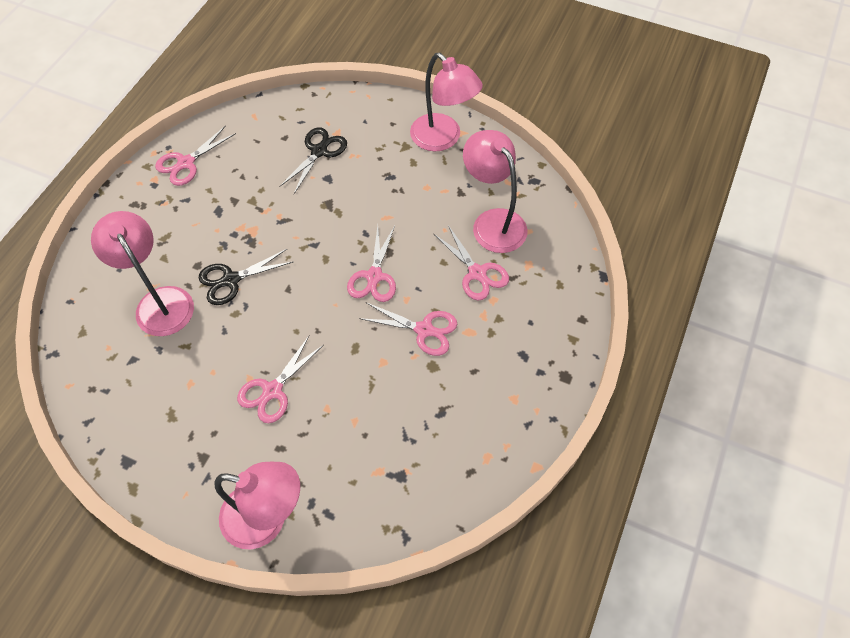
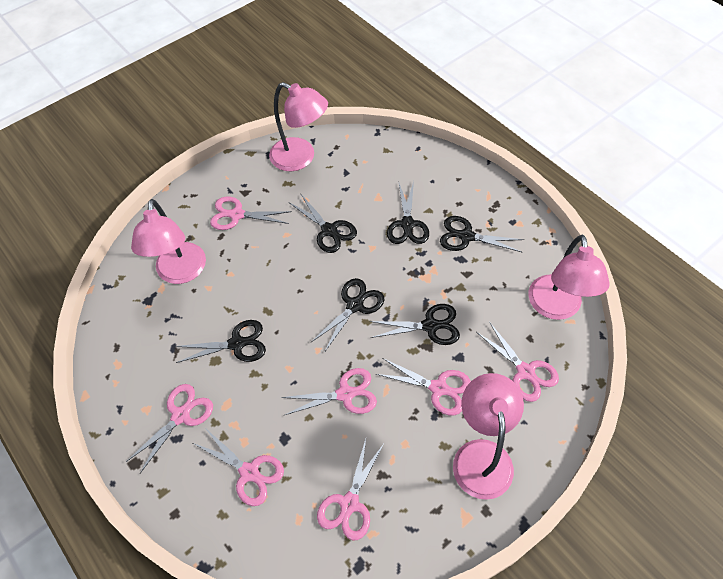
black scissors: [199,249,293,305] [279,127,347,194] = 2 -> [175,320,266,363] [288,193,357,253] [311,278,384,353] [369,304,460,345] [387,181,429,244] [440,216,524,252] = 6
pink scissors: [155,125,236,186] [237,336,324,423] [347,226,396,302] [359,302,457,356] [434,225,509,301] = 5 -> [126,384,213,473] [193,428,284,506] [210,197,292,230] [281,368,377,416] [317,439,384,541] [376,358,471,416] [476,322,559,402] = 7

